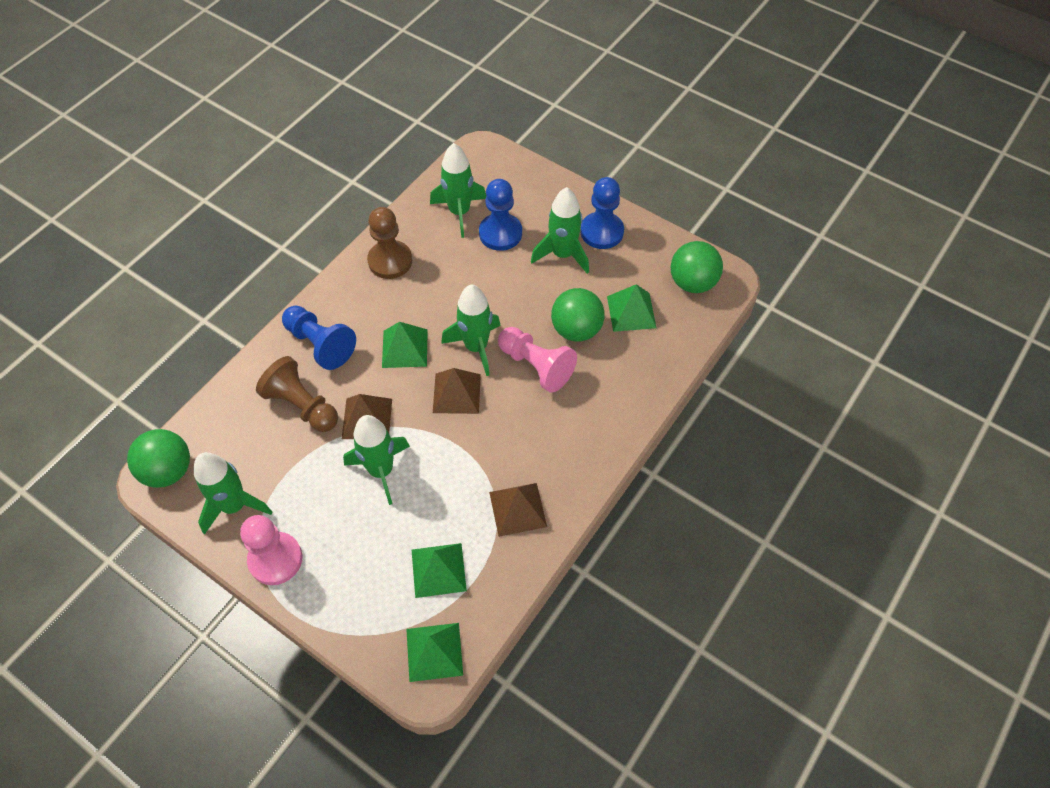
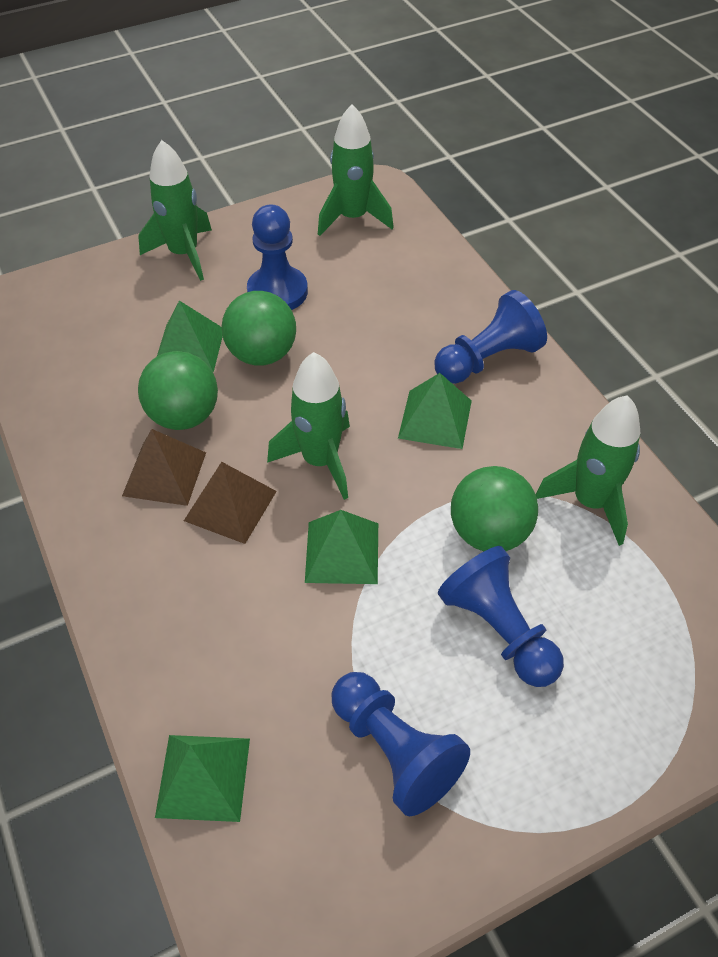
blue pawn: [282,306,356,370] [479,179,522,251] [581,177,624,249] = 3 -> [247,205,308,310] [332,672,470,816] [434,290,547,384] [438,546,564,687] = 4
brown pawn: [256,356,338,432] [367,207,412,279] = 2 -> none = 0
brown pyramid: [342,394,392,439] [433,368,481,414] [489,483,547,537] = 3 -> [122,429,206,506] [184,462,277,544] = 2
green rocket: [194,452,272,535] [343,415,410,505] [430,143,486,238] [441,285,501,376] [531,187,589,274] = 5 -> [138,140,212,281] [267,352,350,500] [318,104,394,236] [536,395,640,546] = 4
pink pawn: [240,515,302,585] [498,327,577,393] = 2 -> none = 0

